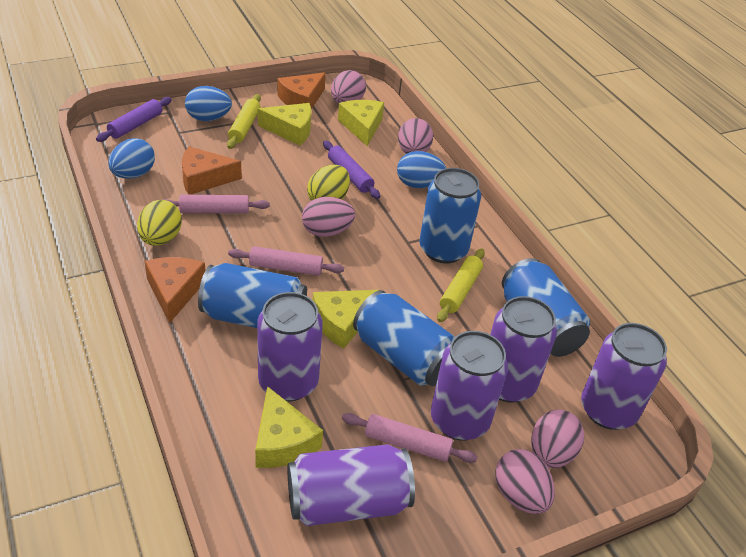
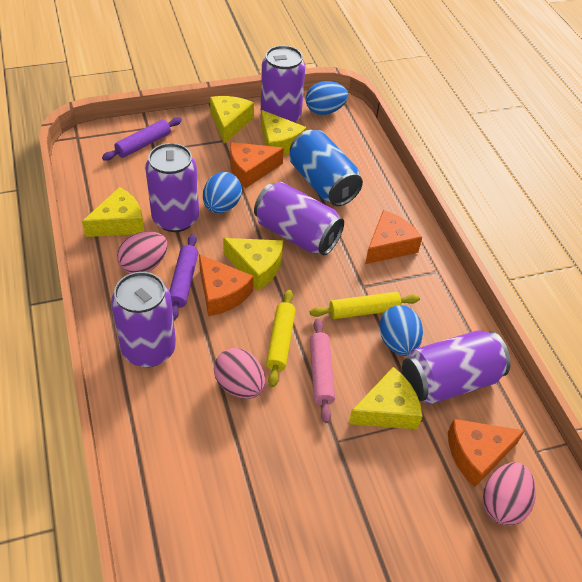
blue can: [198,263,307,328] [353,290,455,386] [420,168,481,264] [502,258,590,357] = 4 -> [289,130,363,206] = 1
orange cheese: [145,257,205,323] [182,146,242,195] [277,72,326,109] = 3 -> [199,254,254,316] [230,142,284,188] [365,210,422,264] [448,419,525,487] = 4
pink egg: [302,197,355,237] [331,70,366,103] [398,118,433,154] [495,449,555,514] [531,409,584,468] = 5 -> [117,231,168,274] [214,348,265,399] [483,462,536,526] = 3
pink rolling pin: [162,195,270,214] [228,246,344,276] [342,413,477,463] = 3 -> [310,318,335,423] = 1
yellow cheese: [255,386,323,468] [258,103,311,146] [313,290,380,349] [338,100,384,146] = 4 -> [82,187,144,237] [210,96,254,144] [223,238,283,291] [261,110,307,156] [349,367,422,429] = 5
yellow egg: [137,200,182,246] [307,165,350,201] = 2 -> none = 0

